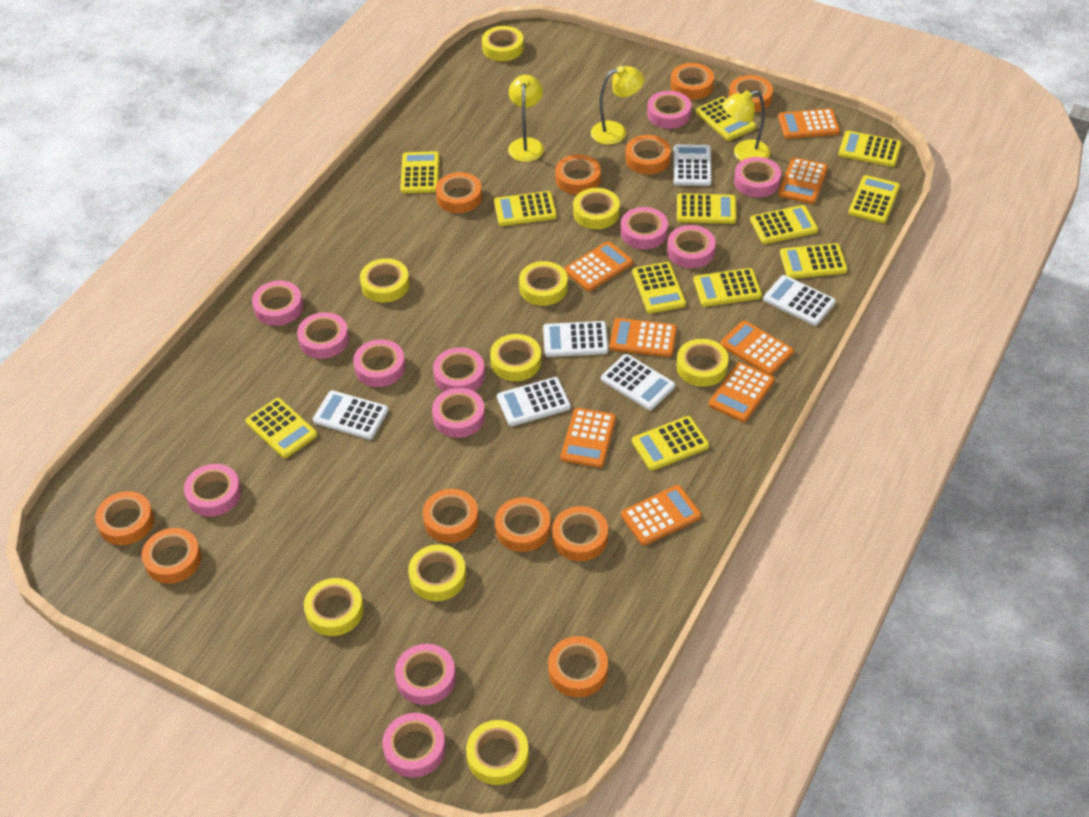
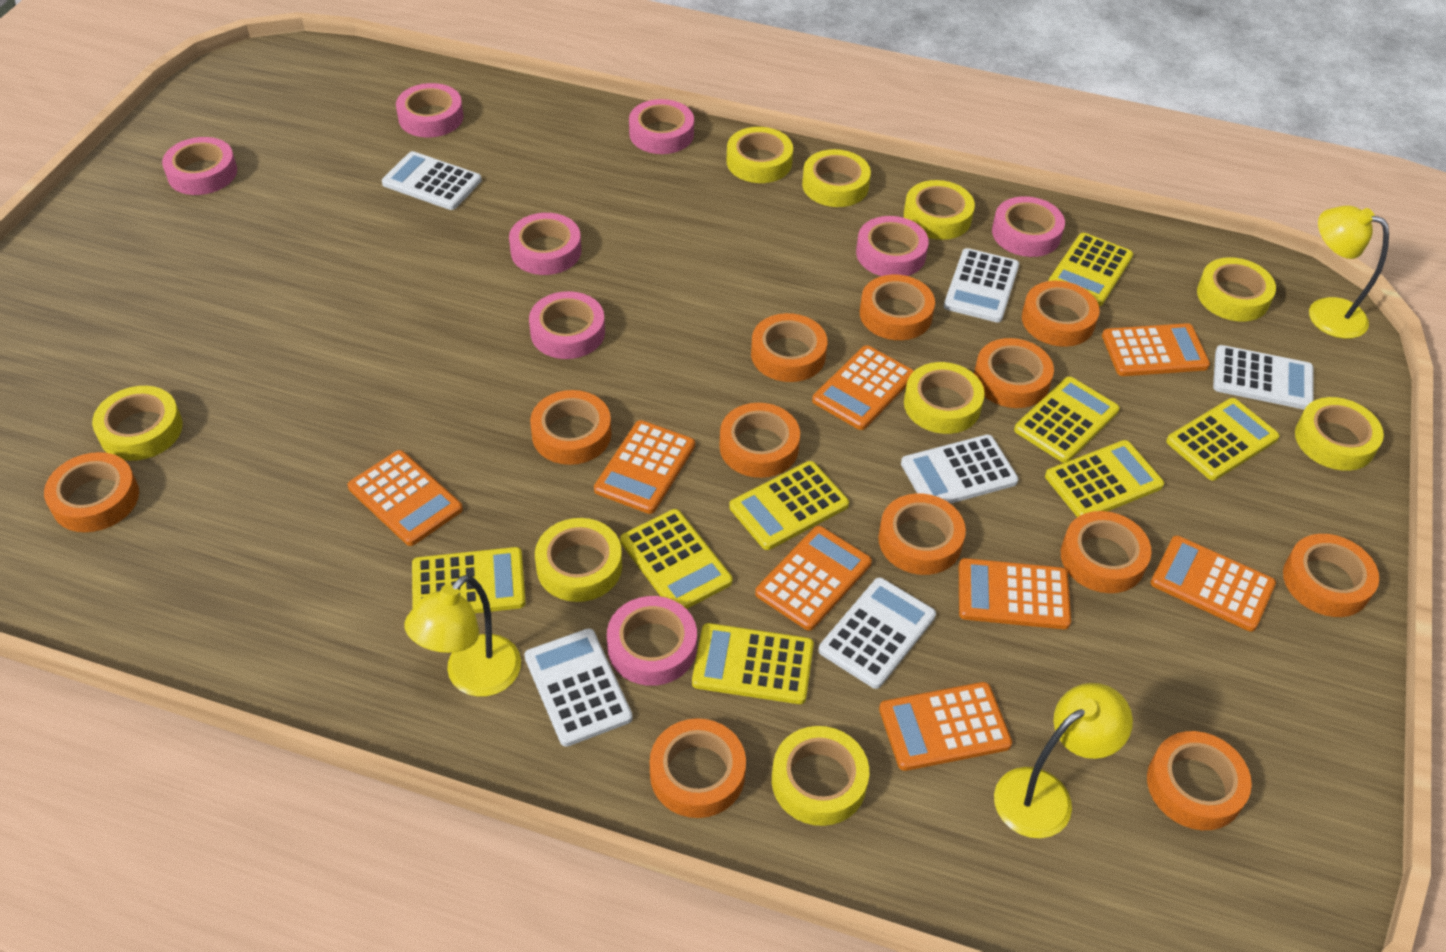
orange tape: [95,491,154,545] [142,528,202,584] [423,489,479,543] [435,172,482,213] [495,497,551,552] [548,636,608,697] [552,506,608,561] [555,154,601,195] [625,135,671,174] [671,63,714,100] [729,75,773,112] = 11 -> [44,452,139,532] [530,390,611,465] [650,718,746,818] [719,403,800,478] [751,313,827,382] [860,274,935,340] [878,493,966,575] [974,338,1054,408] [1022,281,1100,347] [1061,511,1152,593] [1147,731,1252,830] [1283,534,1379,617] = 12
pink tape: [184,464,241,517] [252,281,303,326] [297,312,349,359] [353,339,406,387] [382,713,446,777] [395,644,456,705] [432,388,485,438] [433,347,485,392] [621,207,668,249] [647,91,691,129] [667,225,716,268] [734,157,781,197] = 12 -> [162,137,237,195] [396,83,464,137] [509,213,581,275] [529,291,605,359] [607,596,697,686] [629,99,694,154] [856,216,929,276] [992,196,1065,257] = 8
yellow calculator: [245,398,317,458] [400,151,439,193] [494,191,557,226] [632,262,686,313] [632,416,709,471] [677,193,736,224] [693,268,762,307] [696,97,756,141] [750,205,818,244] [780,243,848,279] [838,131,901,167] [848,175,900,223] = 12 -> [412,547,526,613] [620,509,732,609] [692,623,814,704] [729,461,849,550] [1014,377,1120,463] [1045,440,1164,517] [1049,233,1133,306] [1166,398,1280,480] = 8

